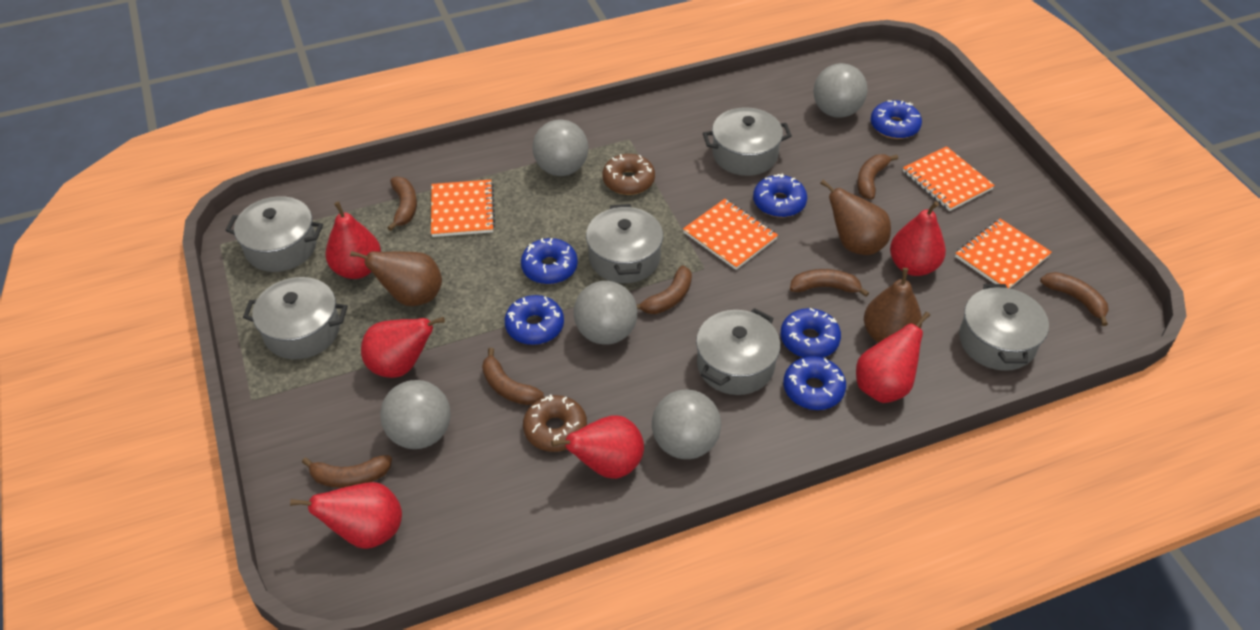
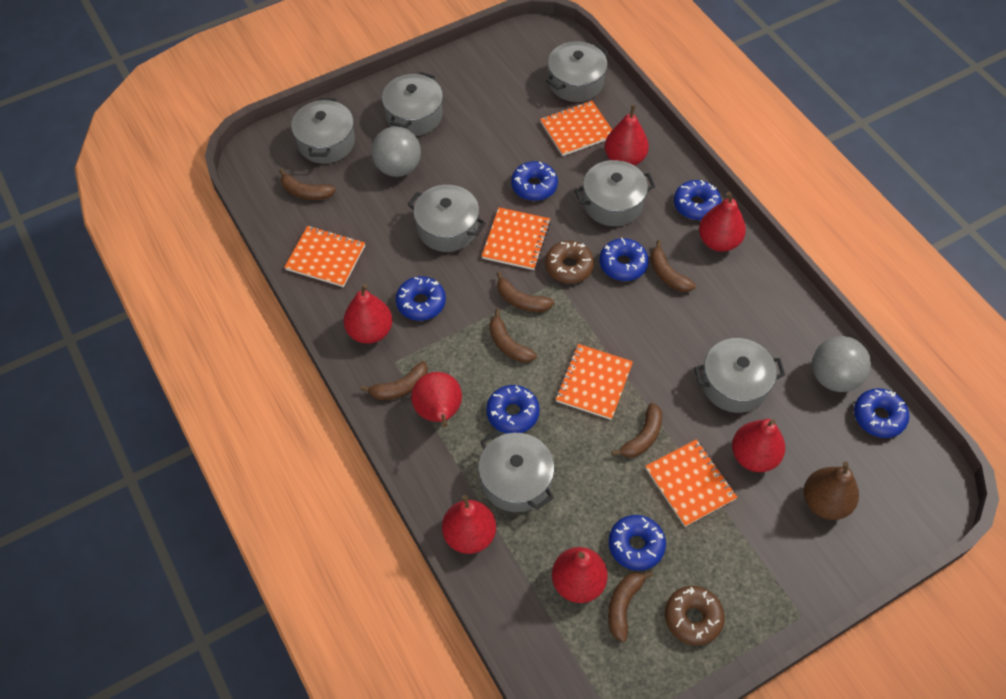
blue donut: [505,295,564,345] [521,238,578,284] [753,173,807,217] [780,308,841,358] [783,356,846,410] [871,100,922,139] = 6 -> [396,276,446,321] [486,385,540,434] [511,161,558,201] [599,238,649,281] [608,515,666,571] [674,180,721,220] [854,388,909,438] = 7
brown pear: [350,251,442,306] [820,180,891,255] [864,268,922,343] = 3 -> [804,462,859,520] = 1
grey ball: [380,380,451,449] [532,120,588,176] [574,281,637,345] [652,390,721,459] [813,63,868,118] = 5 -> [371,127,421,177] [812,336,871,392] = 2
grey pot: [225,196,323,272] [243,277,348,359] [586,204,663,283] [696,308,781,395] [703,107,792,176] [959,284,1049,371] = 6 -> [291,98,355,164] [382,72,443,136] [408,185,486,252] [478,430,554,512] [546,41,608,102] [575,160,656,226] [694,338,785,413] = 7
orange notebook: [431,180,495,237] [683,199,778,270] [903,146,995,211] [955,219,1052,288] = 4 -> [284,226,365,287] [482,207,551,270] [540,101,612,156] [556,344,633,420] [645,439,737,527] = 5
red pear: [290,482,402,549] [325,201,381,279] [361,317,445,378] [551,415,644,479] [856,312,930,403] [890,201,946,276] = 6 -> [343,284,393,344] [411,372,462,427] [442,495,496,554] [552,547,608,603] [605,105,649,166] [699,192,746,252] [732,419,785,472] = 7

